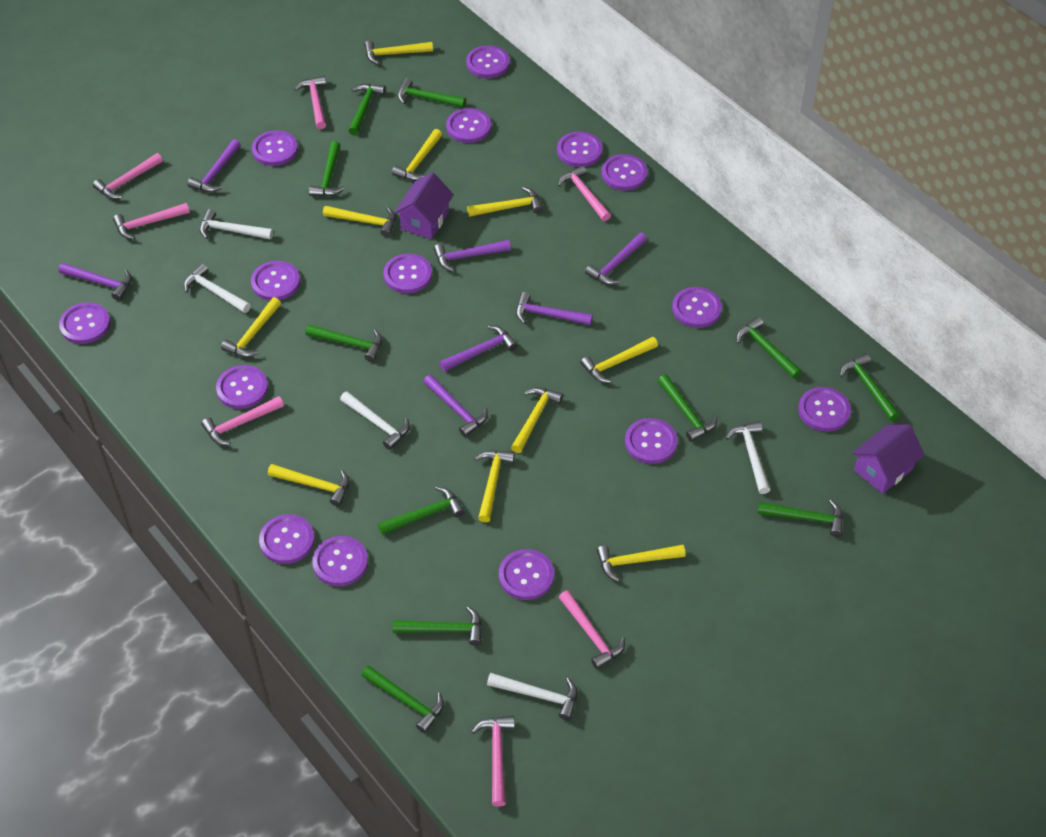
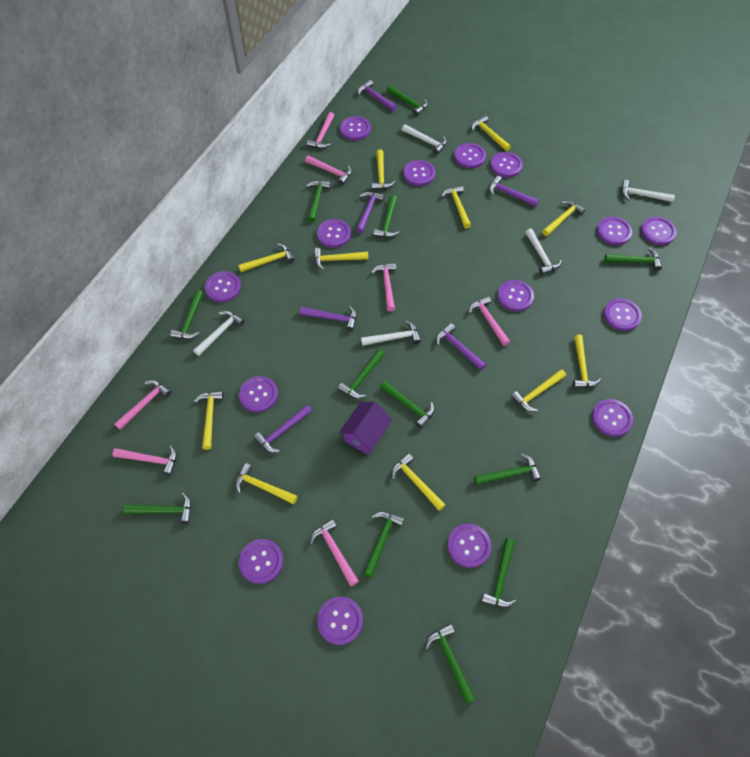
green hammer: [305,324,382,362] [309,141,345,197] [349,84,386,136] [361,665,444,734] [378,487,465,535] [393,606,482,646] [397,78,466,108] [658,374,717,442] [736,317,801,378] [758,500,843,537] [840,353,900,421] = 11 -> [124,492,191,524] [171,290,203,339] [306,181,331,222] [338,349,384,399] [363,511,405,578] [374,195,400,238] [380,381,435,428] [387,85,428,116] [425,623,476,704] [474,454,541,485] [481,538,516,608] [604,248,662,271] = 12
purple hammer: [59,263,132,301] [187,139,241,192] [423,375,488,437] [434,240,511,272] [440,326,518,372] [516,292,593,325] [585,233,647,285] = 7 -> [253,405,312,453] [300,306,357,331] [356,192,385,233] [358,80,397,112] [436,323,486,371] [489,176,539,207] = 6
purple house: [394,172,454,239] [852,424,924,494] = 2 -> [339,402,392,455] = 1
yellow hammer: [221,297,281,357] [268,464,349,506] [323,206,396,237] [364,40,433,65] [392,129,442,181] [467,187,543,217] [475,450,515,522] [511,387,563,453] [580,337,658,383] [596,545,685,582] = 10 -> [194,391,224,450] [235,463,298,504] [238,244,295,272] [314,248,368,270] [372,150,395,190] [391,453,445,511] [441,185,471,229] [471,116,511,151] [511,369,566,412] [542,200,585,236] [573,335,601,388] = 11

